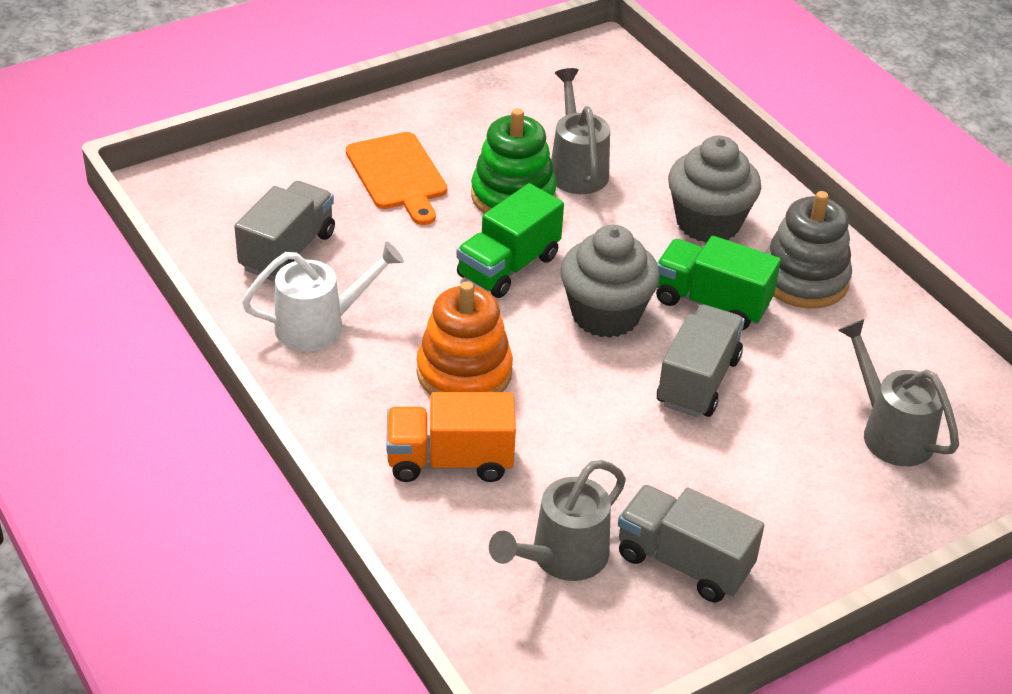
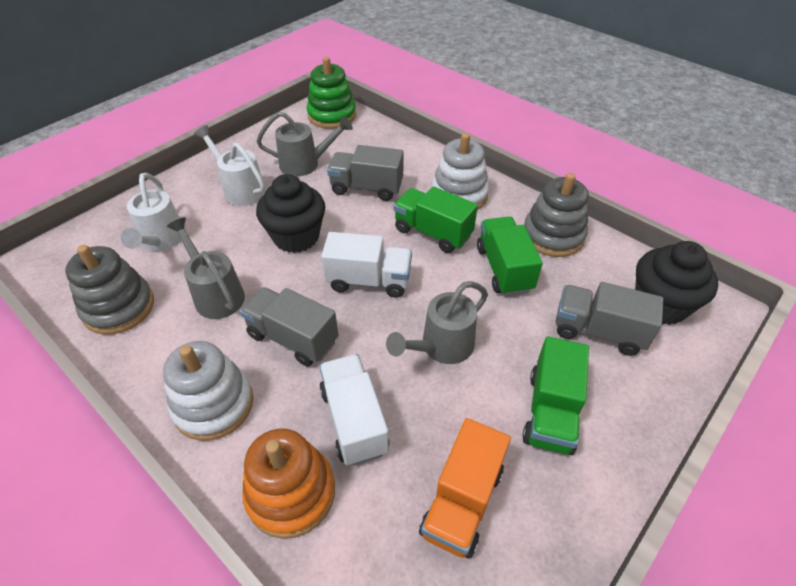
black cupcake: none = 0 -> [256,174,325,253] [635,241,718,325] = 2
green truck: [456,183,564,298] [656,236,781,330] = 2 -> [393,187,478,253] [477,217,543,296] [522,336,589,455] = 3
grey cupcake: [561,225,660,338] [668,135,761,243] = 2 -> none = 0
grey stacking toy: [765,191,852,309] = 1 -> [65,245,154,335] [524,173,589,257] = 2
orange cutting board: [346,132,447,225] = 1 -> none = 0
white stacking toy: none = 0 -> [163,341,253,441] [431,133,489,210] = 2
white truck: none = 0 -> [319,354,389,466] [321,232,412,298] = 2
white watering can: [242,242,404,351] = 1 -> [121,173,186,251] [194,125,266,206] = 2

